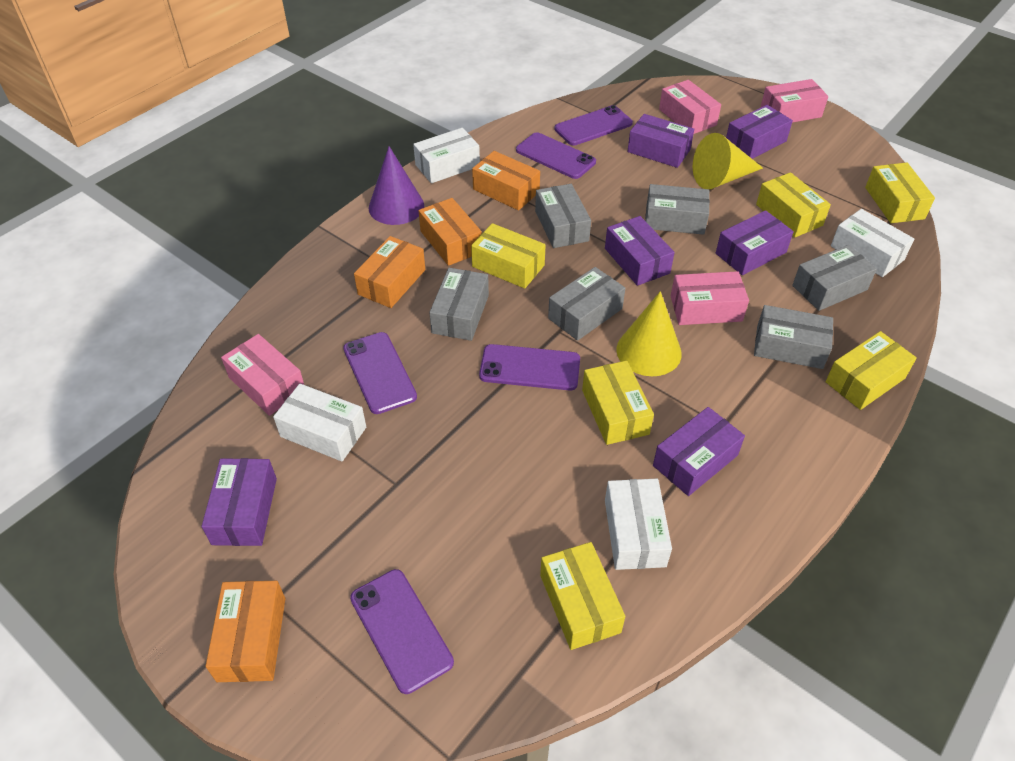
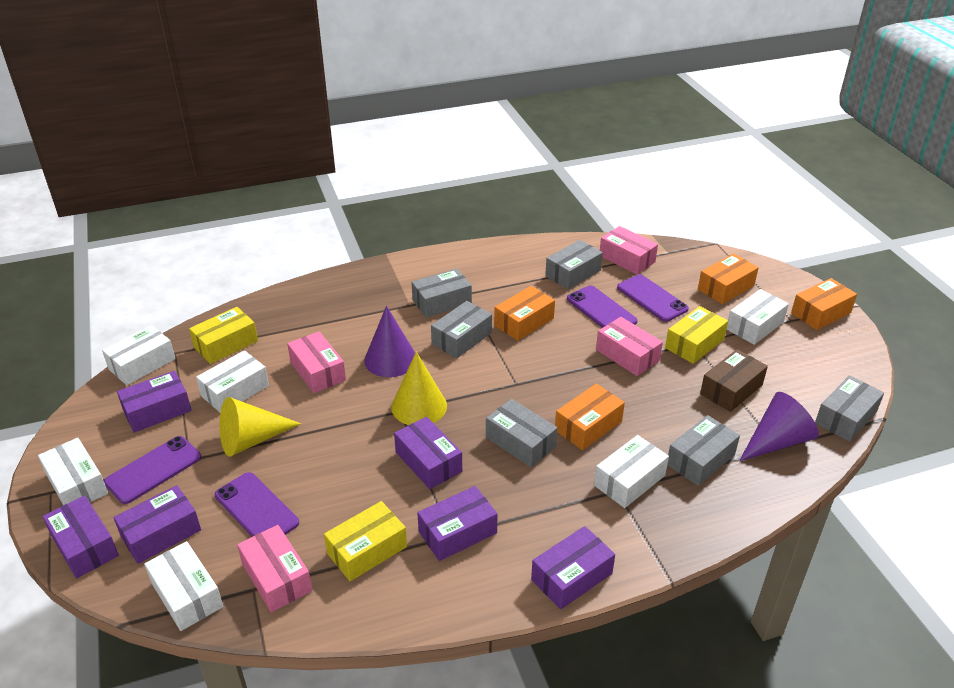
brown box: none = 0 -> [700,349,768,412] = 1
purple cone: [369,146,424,225] = 1 -> [364,306,415,377] [739,392,819,461] = 2
purple phone: [343,332,417,414] [350,569,454,694] [479,344,580,391] [516,132,596,179] [554,105,633,146] = 5 -> [104,436,201,504] [215,472,299,537] [567,285,638,328] [617,274,689,322] = 4
white box: [273,384,366,461] [413,128,480,183] [605,479,672,570] [831,209,914,277] = 4 -> [38,438,108,505] [102,325,176,385] [144,541,223,631] [196,350,269,412] [594,435,669,508] [726,289,789,345] = 6
yellow box: [471,223,546,289] [540,542,625,650] [582,361,654,445] [756,172,831,237] [826,331,917,410] [865,163,935,223] = 6 -> [189,307,258,364] [324,501,407,581] [665,306,728,364] = 3

